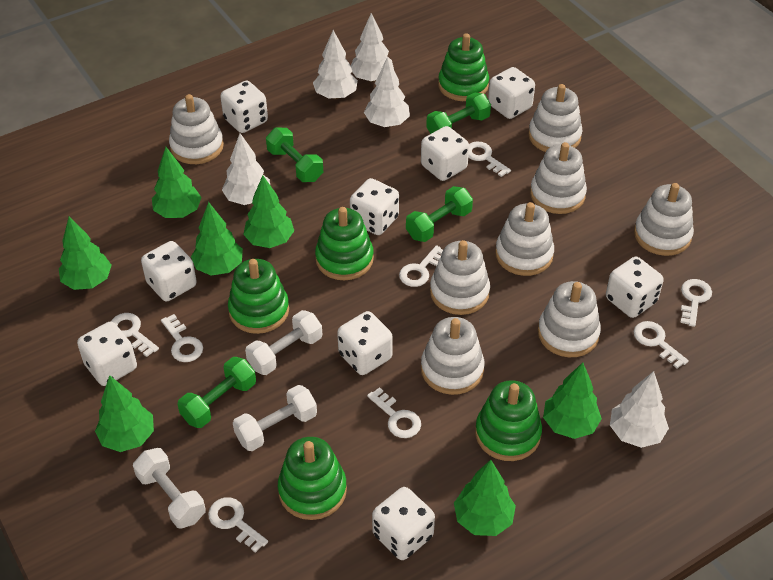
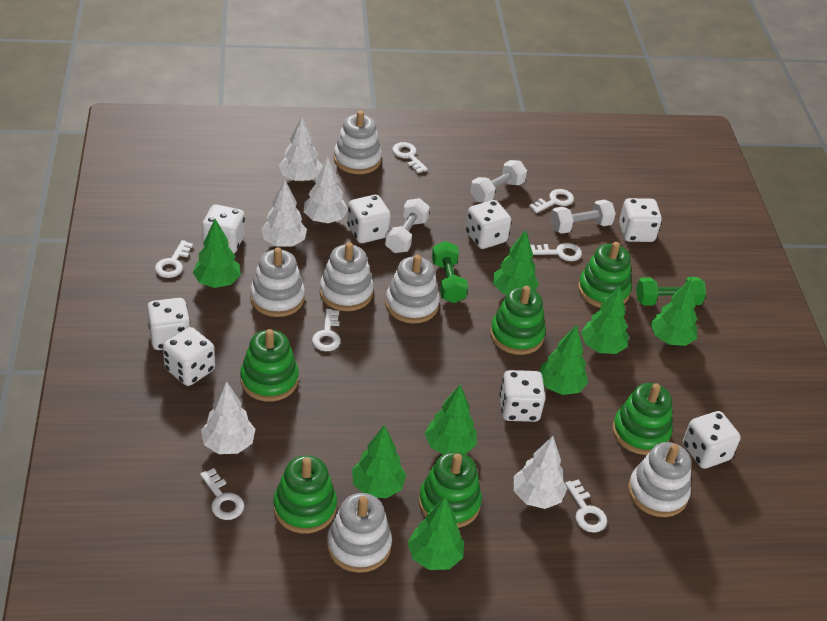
green dumbbell: [177,357,256,428] [266,127,323,182] [406,186,473,242] [426,93,491,134] = 4 -> [432,241,468,303] [636,277,706,306] = 2
green stacking toy: [228,259,289,334] [278,437,347,520] [315,207,374,280] [438,33,489,101] [475,380,542,461] = 5 -> [240,329,299,402] [273,455,337,533] [419,452,482,528] [490,286,546,355] [578,242,632,307] [613,383,672,455] = 6
green tree: [59,217,111,290] [95,375,154,452] [152,147,202,218] [191,202,243,276] [243,175,294,248] [454,460,516,536] [543,362,602,439] = 7 -> [193,219,241,288] [352,425,406,498] [408,497,464,570] [425,385,477,454] [493,230,539,295] [540,325,588,395] [581,286,629,354] [651,278,697,346] = 8
white dice: [77,321,137,386] [141,241,197,301] [220,81,268,133] [337,311,393,375] [350,178,399,235] [372,487,435,560] [421,126,469,181] [488,67,535,119] [606,257,663,318] = 9 -> [147,298,190,350] [163,327,215,386] [202,204,245,254] [347,195,391,243] [465,200,511,249] [499,370,545,422] [619,198,662,242] [683,411,741,469] = 8
white key: [111,313,159,357] [161,314,203,362] [208,497,268,553] [367,387,421,438] [399,245,443,287] [468,142,511,177] [633,321,689,369] [680,279,712,327] = 8 -> [155,240,193,278] [200,468,244,520] [312,309,341,351] [392,142,428,173] [529,189,574,213] [530,243,582,261] [565,479,607,533] = 7
white stacking toy: [169,94,224,164] [421,317,484,395] [430,240,490,315] [495,202,554,276] [528,84,583,152] [530,142,587,214] [538,281,601,357] [634,183,694,256] = 8 -> [250,248,305,317] [319,242,374,311] [327,493,392,573] [334,111,382,174] [385,255,440,324] [628,442,691,517] = 6

